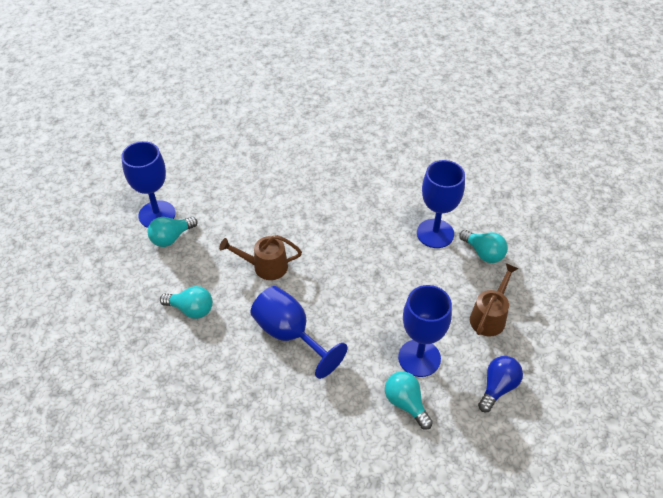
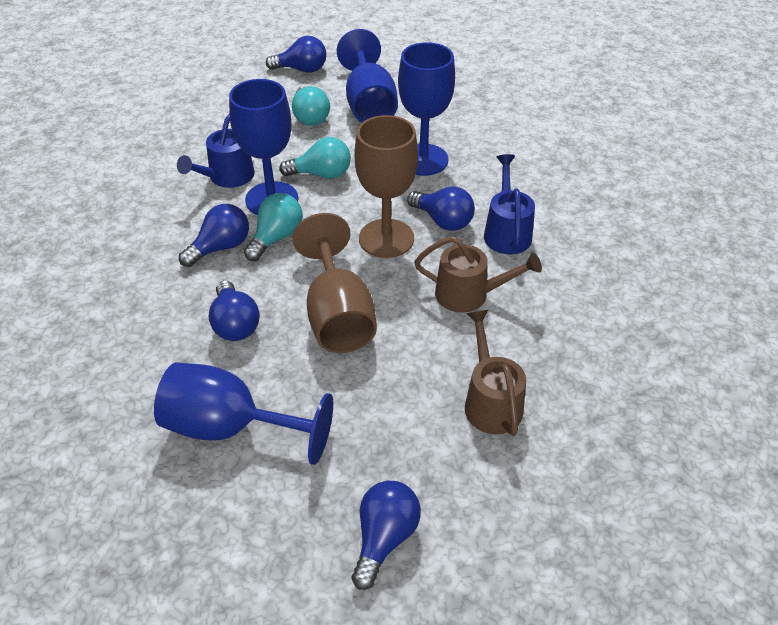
blue light bulb: [478,356,523,412] = 1 -> [179,204,249,267] [208,280,260,341] [266,36,326,73] [352,481,421,590] [407,186,475,231] = 5
blue watering can: none = 0 -> [177,113,255,188] [484,154,535,255] = 2
brown goblet: none = 0 -> [292,213,377,353] [354,115,418,258] = 2
turquoise light bulb: [147,217,198,247] [160,286,213,319] [385,371,433,430] [459,230,508,263] = 4 -> [244,193,303,261] [279,137,351,179] [292,86,330,126] = 3

